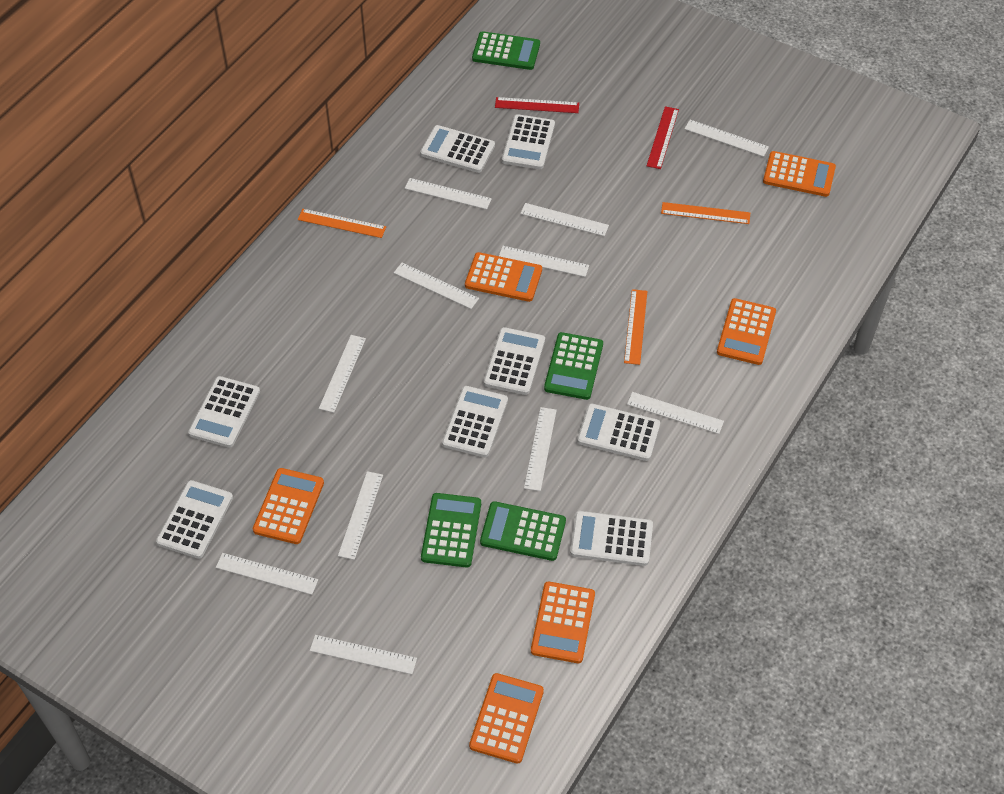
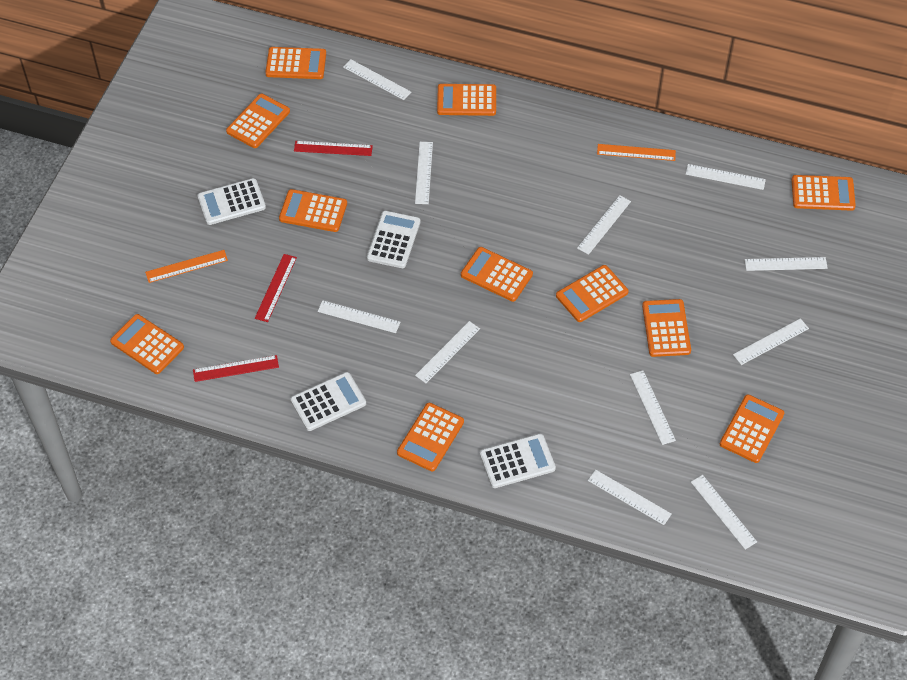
green calculator: [421,493,481,568] [472,31,540,70] [480,501,566,561] [544,332,603,400] = 4 -> none = 0
orange calculator: [253,468,324,544] [465,252,542,302] [469,673,544,764] [531,581,595,663] [717,298,776,365] [763,151,836,197] = 6 -> [110,314,184,374] [226,94,290,148] [265,47,326,79] [279,189,347,232] [397,403,464,471] [437,84,496,116] [461,247,533,302] [556,265,629,322] [642,299,691,357] [720,394,784,463] [792,175,856,211] = 11
orange ruler: [298,209,386,238] [624,289,647,365] [661,202,750,224] = 3 -> [145,250,228,283] [597,144,676,161] = 2
red ruler: [495,97,579,113] [647,106,679,169] = 2 -> [193,355,279,382] [255,254,297,322] [294,141,373,156] = 3
white calculator: [156,480,233,559] [188,376,260,448] [420,125,495,173] [442,386,508,457] [484,327,545,395] [502,114,555,169] [570,511,653,566] [577,404,660,461] = 8 -> [197,178,266,225] [291,372,366,431] [367,211,420,268] [480,434,556,488] = 4

